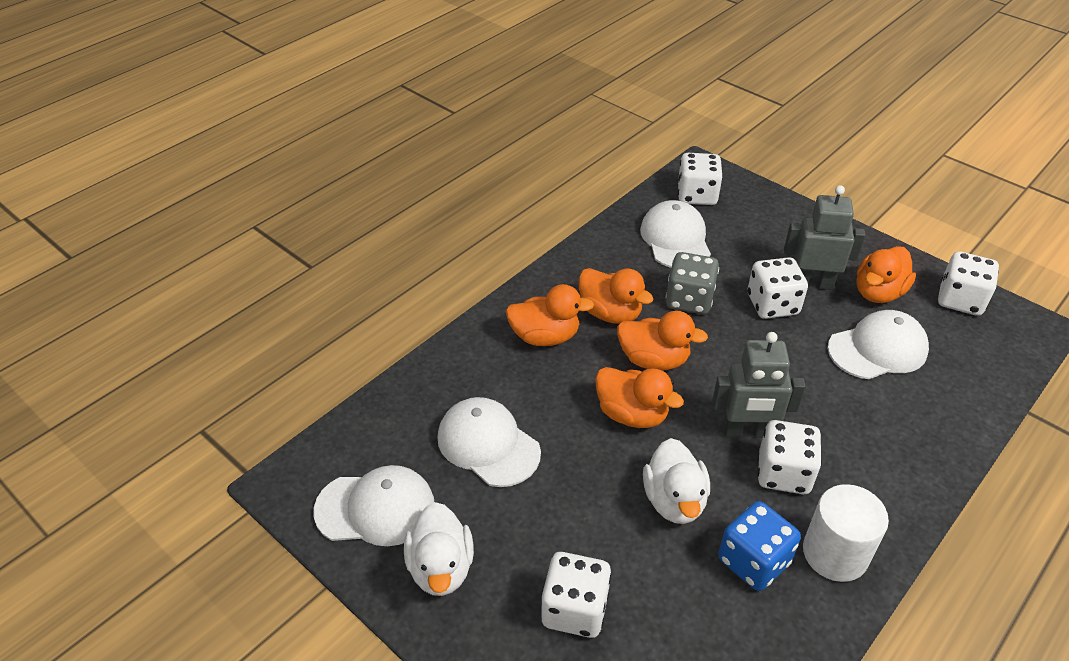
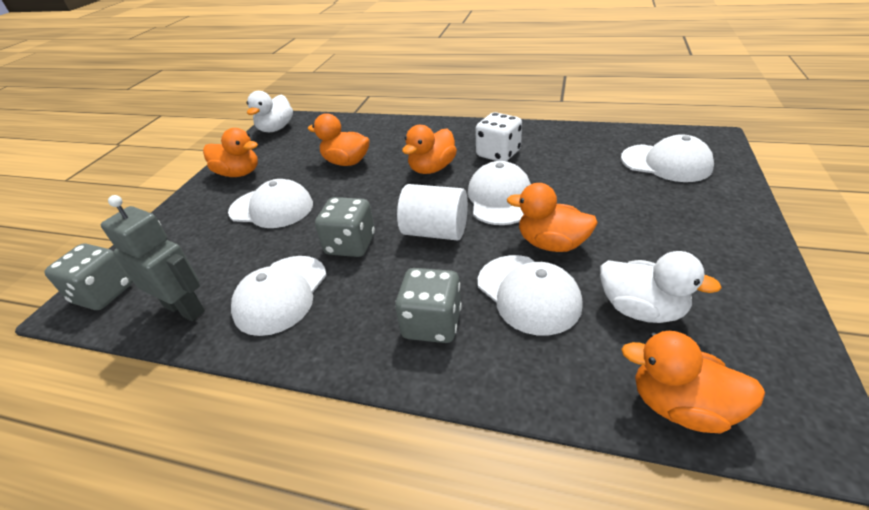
blue dice: [718,501,801,591] = 1 -> none = 0
grey dice: [666,252,719,314] = 1 -> [44,243,133,310] [315,197,375,257] [395,268,462,343] = 3
grey robot: [712,332,806,438] [784,185,866,290] = 2 -> [101,195,205,321] = 1
white cap: [314,465,434,546] [438,397,541,487] [640,200,711,268] [827,310,929,379] = 4 -> [228,179,313,228] [231,256,327,336] [468,161,531,225] [478,255,583,335] [621,134,714,182] = 5
white dice: [541,552,611,638] [678,153,723,205] [748,257,808,319] [758,420,822,494] [938,251,999,316] = 5 -> [475,112,522,161] = 1

